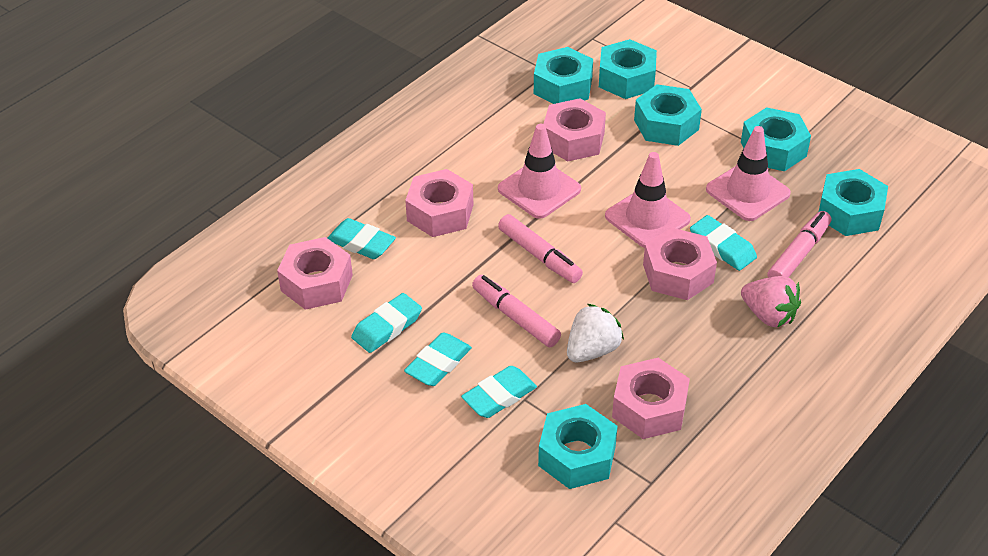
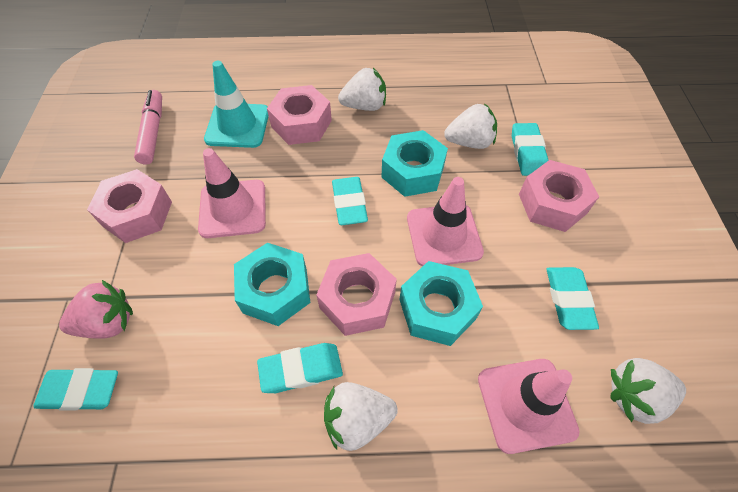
pink marker: [472,275,561,347] [498,214,583,283] [768,211,831,278] = 3 -> [134,90,162,164] = 1
pink nut: [277,237,353,310] [405,169,473,237] [544,98,606,161] [612,358,690,439] [643,228,717,300] = 5 -> [87,169,172,243] [267,85,332,145] [316,253,397,336] [519,160,599,232] = 4
turquoise nut: [534,47,593,104] [538,404,618,489] [599,39,657,99] [634,84,702,146] [741,107,811,171] [819,169,888,236] = 6 -> [234,243,310,326] [381,130,448,197] [399,261,483,346] = 3
turquoise traffic cone: none = 0 -> [204,61,269,148] = 1
white strawberry: [567,304,624,362] = 1 -> [324,382,398,451] [338,68,386,111] [444,103,497,149] [610,358,686,424] = 4

